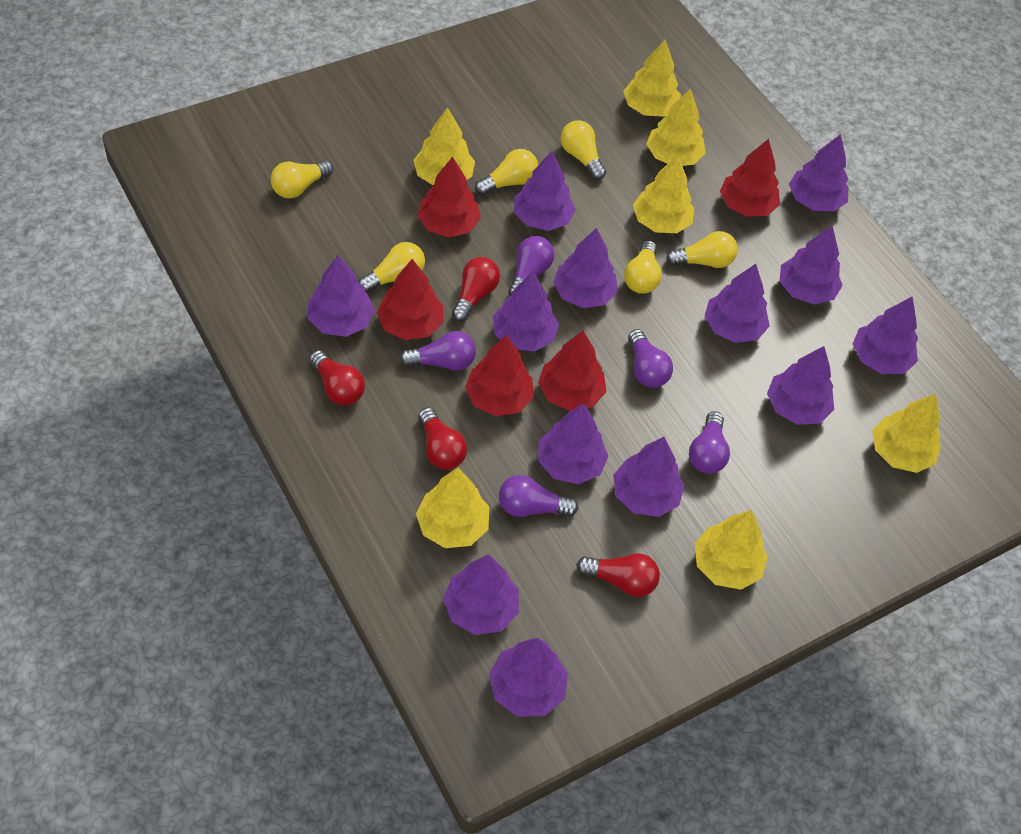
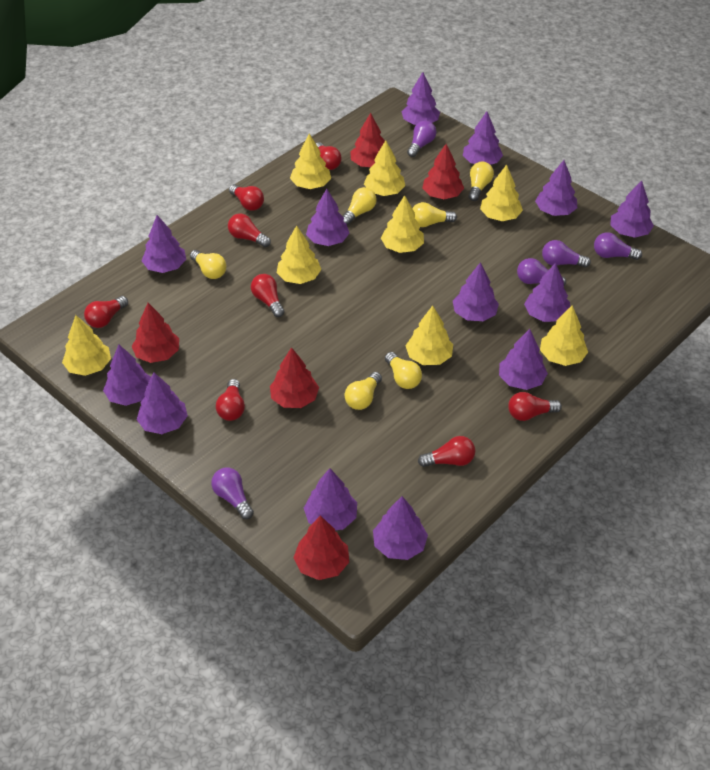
red light bulb: [309,350,365,405] [418,407,467,470] [452,257,500,322] [576,553,660,597] = 4 -> [84,296,128,328] [216,379,245,421] [228,213,271,247] [229,184,264,211] [251,274,285,317] [316,142,342,170] [418,436,475,467] [508,392,562,421] = 8
yellow tree: [413,107,475,185] [416,468,489,548] [623,40,681,117] [633,155,694,233] [646,88,706,166] [695,510,768,590] [873,394,941,473] = 7 -> [62,315,111,376] [277,225,322,284] [290,134,331,189] [364,140,405,196] [381,195,424,253] [405,306,453,365] [480,165,523,221] [540,305,588,366] = 8

